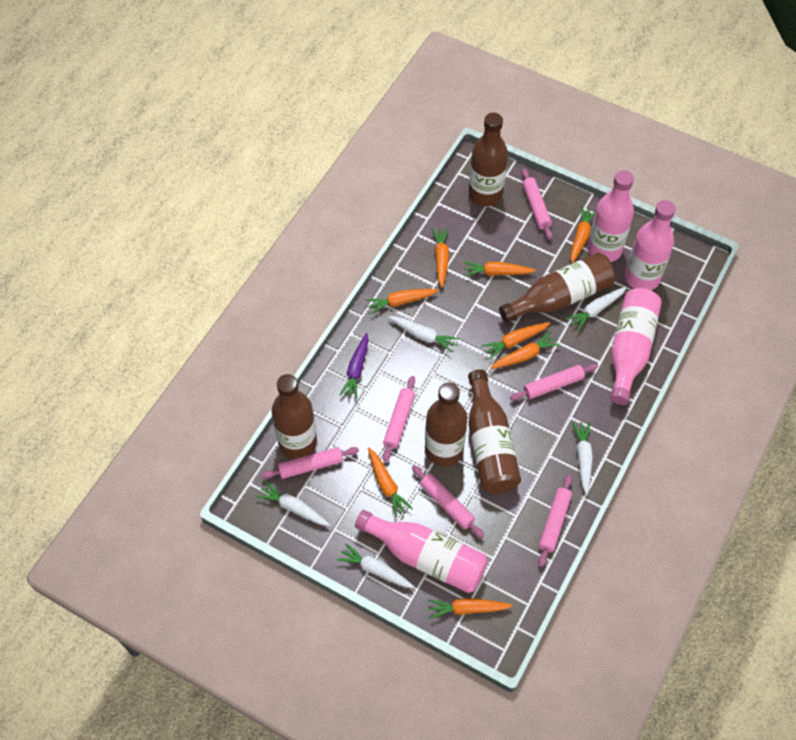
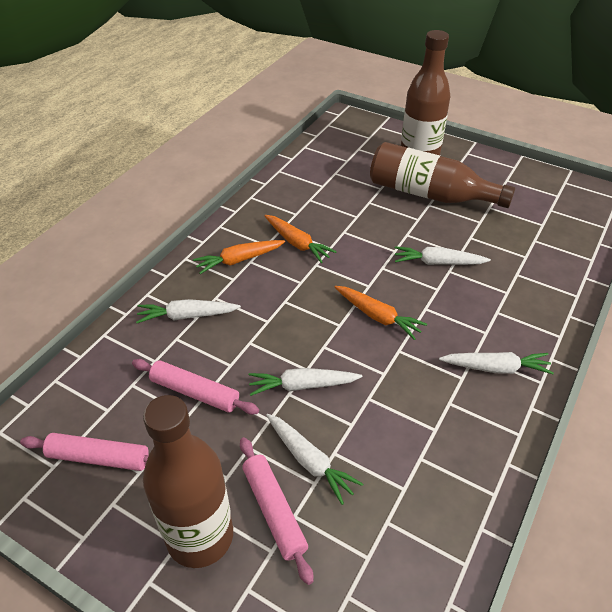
brown bottle: [272,374,317,459] [425,383,467,467] [468,369,521,494] [469,113,508,206] [499,252,615,323] = 5 -> [143,395,233,568] [370,142,515,208] [401,30,450,155] = 3
orange carrot: [366,289,439,314] [368,448,413,517] [428,598,513,619] [432,228,449,288] [464,262,536,276] [481,322,550,360] [491,331,560,369] [570,206,596,263] = 8 -> [193,240,285,274] [265,215,337,263] [335,286,427,340] = 3
pink bottle: [355,510,488,593] [587,170,634,262] [610,288,662,405] [625,200,676,290] = 4 -> none = 0
pink rolling pin: [262,447,359,479] [383,376,415,462] [412,465,484,538] [510,364,598,400] [522,168,552,239] [538,474,572,567] = 6 -> [20,433,149,471] [132,359,259,415] [240,437,313,585] = 3
purple carrot: [339,333,368,399] = 1 -> none = 0

